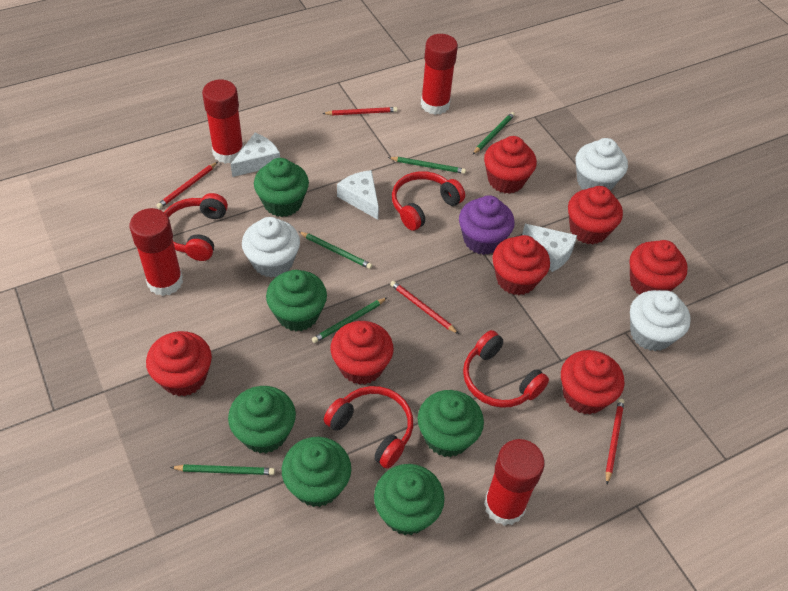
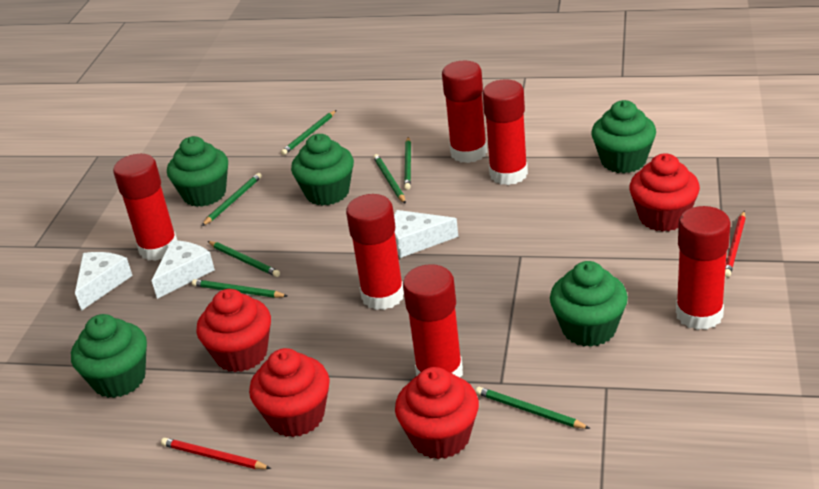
green cupcake: [228,386,296,453] [254,158,309,217] [266,270,327,331] [282,437,351,507] [374,464,445,535] [418,390,484,457] = 6 -> [71,314,147,398] [167,136,228,207] [291,134,354,206] [550,261,628,347] [591,100,656,173] = 5
green pencil: [170,464,275,475] [299,232,372,269] [312,298,387,343] [388,157,466,174] [473,112,515,154] = 5 -> [192,279,287,298] [202,173,262,226] [208,241,280,277] [281,110,337,155] [373,154,406,204] [404,137,411,190] [476,387,590,429] = 7
purple cupcake: [459,195,515,255] = 1 -> none = 0
red cupcake: [146,331,212,396] [331,321,394,385] [484,136,537,194] [492,235,550,295] [561,350,624,414] [568,186,623,244] [630,240,688,295] = 7 -> [196,289,271,372] [249,348,330,437] [395,367,479,459] [629,153,700,232] = 4
red glue stick: [129,208,183,296] [202,80,244,164] [421,34,458,115] [484,439,545,526] = 4 -> [113,154,178,261] [346,194,404,310] [403,264,463,377] [442,61,487,163] [483,79,528,185] [676,206,731,330] = 6
red headphones: [164,193,228,261] [324,386,413,469] [392,171,465,231] [463,330,549,408] = 4 -> none = 0
red pencil: [156,162,218,209] [322,107,398,115] [390,281,459,334] [606,399,624,484] = 4 -> [161,438,271,469] [725,211,746,277] = 2
white cupcake: [242,217,300,278] [576,138,628,191] [630,290,691,351] = 3 -> none = 0

